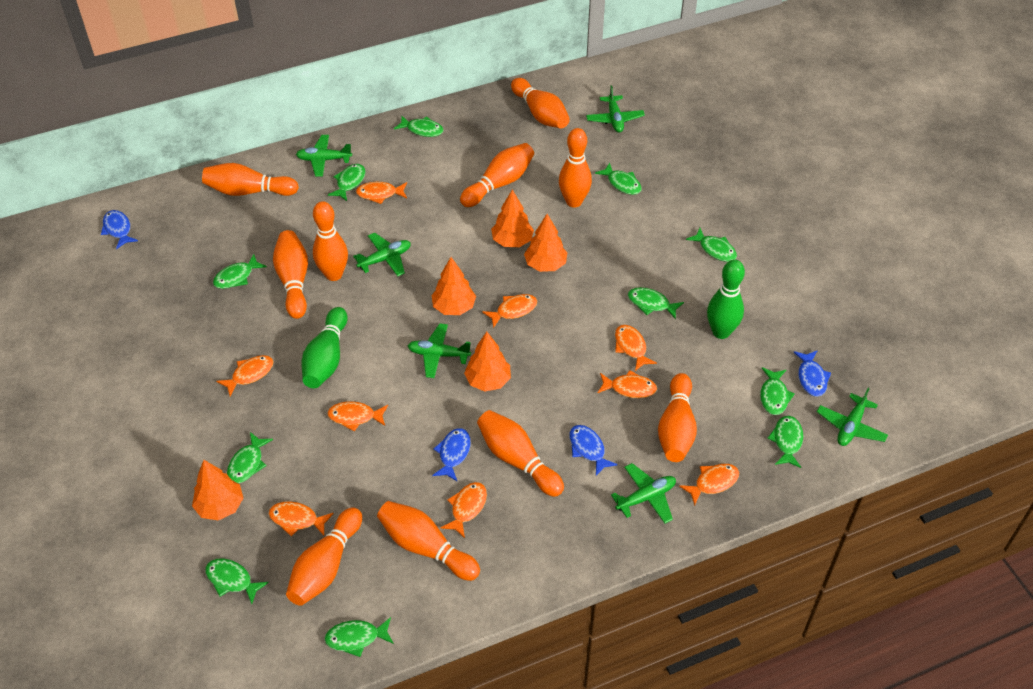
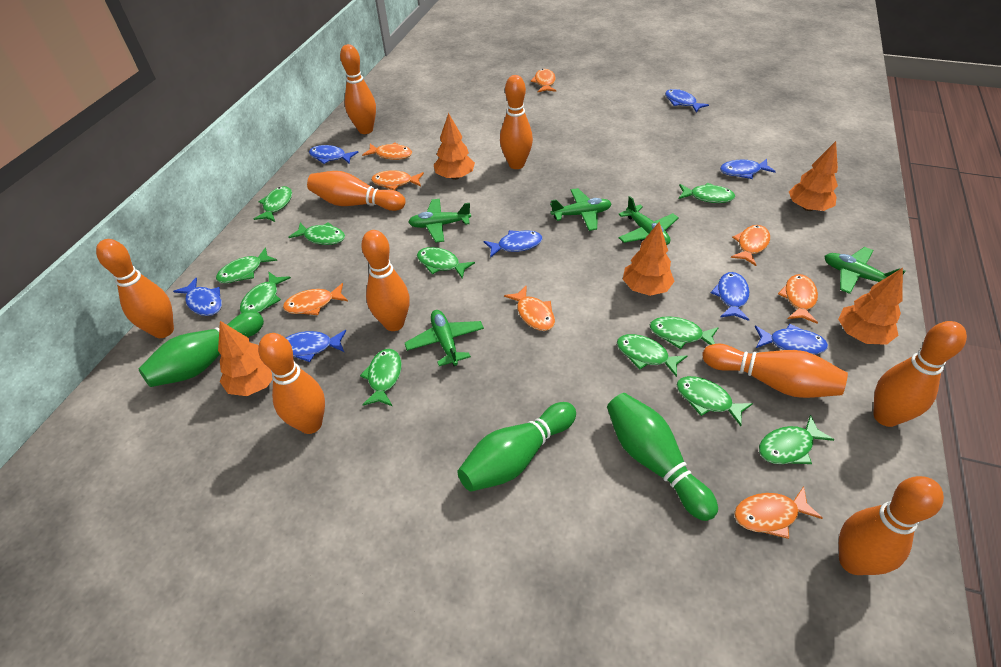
blue fish: [101,210,138,249] [432,428,471,481] [569,425,618,476] [793,350,831,397] = 4 -> [173,278,222,316] [286,330,346,362] [309,145,359,164] [484,230,542,258] [665,89,709,113] [711,272,749,321] [720,159,776,179] [755,324,828,355] = 8
green bowling pin: [302,307,348,388] [707,259,745,339] = 2 -> [138,311,264,387] [457,402,576,492] [607,393,718,521] = 3
green plane: [296,135,352,177] [353,233,411,276] [408,323,471,378] [586,85,645,133] [611,463,676,523] [817,388,888,446] = 6 -> [405,310,484,366] [408,199,471,243] [550,188,612,231] [618,196,679,245] [825,247,906,294] = 5
orange bowling pin: [202,163,299,196] [273,230,308,319] [286,508,362,606] [313,201,348,281] [377,501,480,581] [460,143,534,207] [477,410,564,497] [511,78,570,129] [559,128,592,208] [658,373,697,462] = 10 -> [96,239,174,338] [258,333,325,434] [307,171,405,211] [340,44,376,134] [361,230,410,331] [500,75,533,169] [702,344,848,398] [839,476,944,575] [873,321,967,427] = 9
orange fish: [216,355,273,396] [269,501,334,536] [327,401,388,431] [356,182,407,204] [441,482,487,538] [482,294,537,328] [598,370,657,398] [615,325,657,371] [679,464,739,506] = 9 -> [283,283,348,315] [362,142,412,160] [371,170,424,190] [504,285,555,331] [531,69,556,92] [731,225,770,266] [734,486,822,539] [778,274,818,324] = 8

